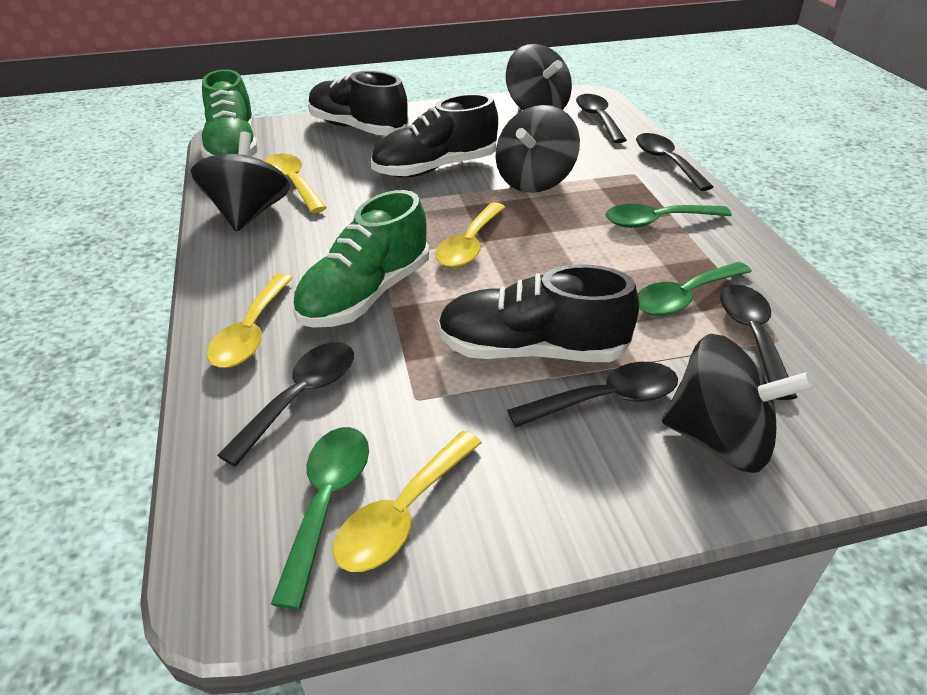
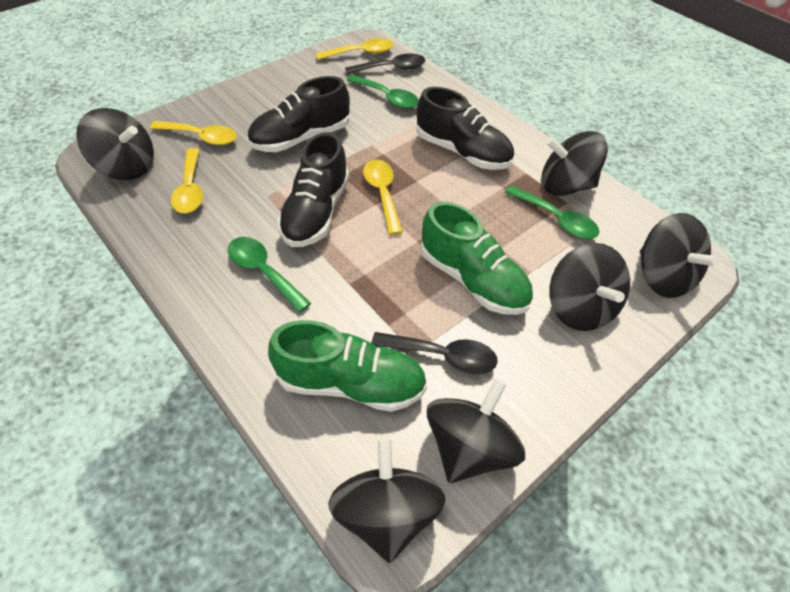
black spinning top: [191,131,290,232] [496,105,580,193] [506,44,572,110] [662,334,814,473] = 4 -> [76,108,154,180] [328,438,446,563] [427,379,525,483] [541,131,608,196] [549,243,630,331] [640,213,720,298] = 6
black spoon: [217,342,354,466] [507,362,678,427] [576,94,627,143] [636,133,713,191] [720,285,798,400] = 5 -> [345,53,425,75] [371,332,498,374] = 2

